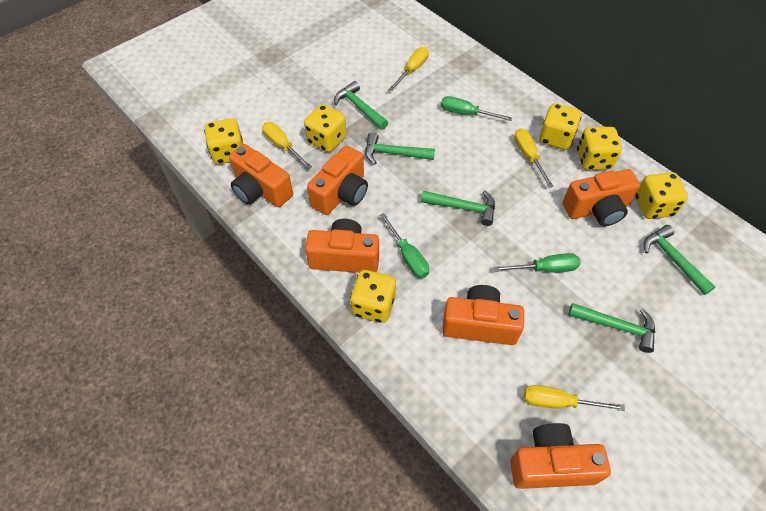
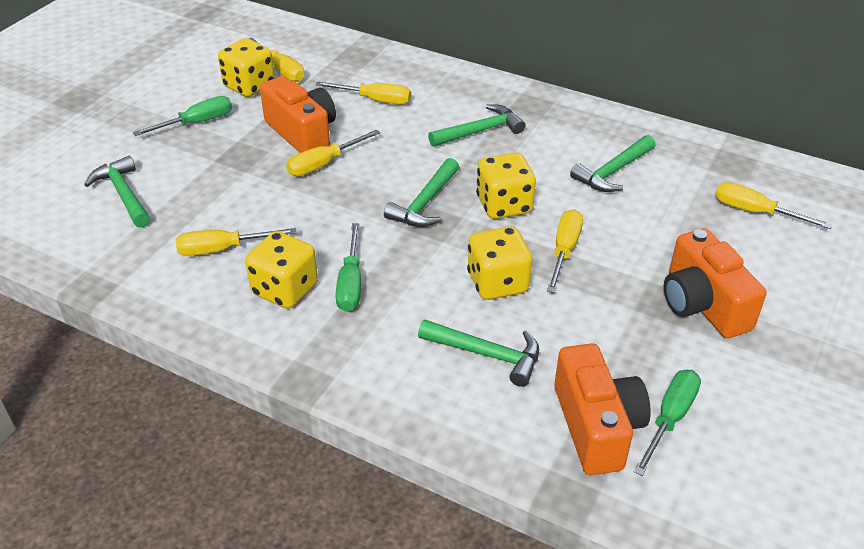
orange camera: [229,144,293,207] [305,219,379,273] [307,145,368,215] [442,285,524,345] [510,423,611,489] [562,169,640,226] = 6 -> [260,76,336,153] [554,343,651,475] [664,228,767,338] = 3
yellow dice: [204,118,243,164] [304,104,347,152] [350,270,396,323] [539,103,582,150] [577,127,622,170] [635,172,688,219] = 6 -> [218,38,275,97] [245,231,318,309] [467,226,532,300] [476,153,536,219] = 4
yellow screwdriver: [262,122,312,169] [389,47,429,91] [514,128,553,188] [524,385,625,411] = 4 -> [176,228,297,256] [248,37,304,82] [286,129,380,176] [315,81,411,105] [547,209,583,293] [715,182,832,229] = 6

